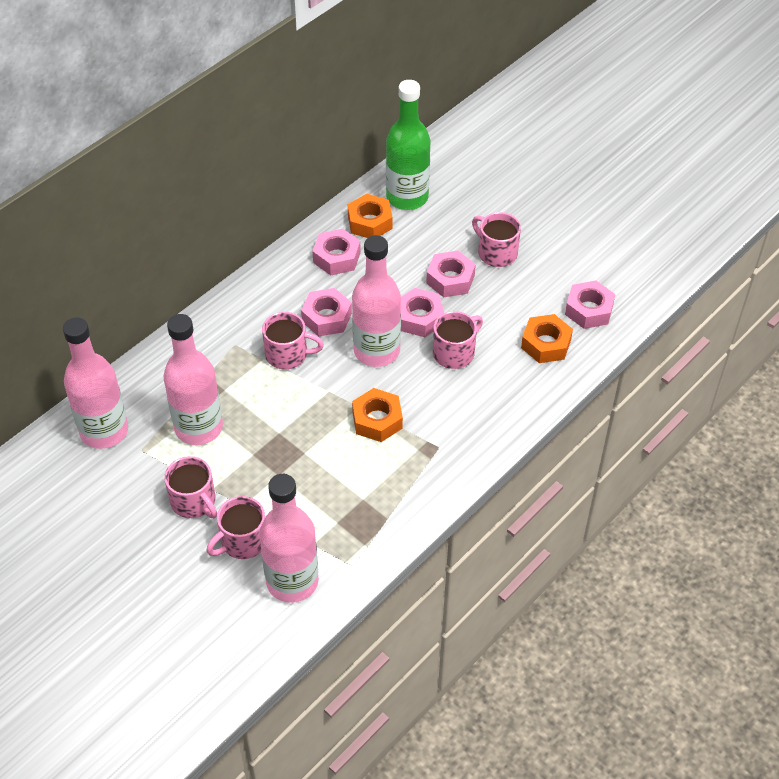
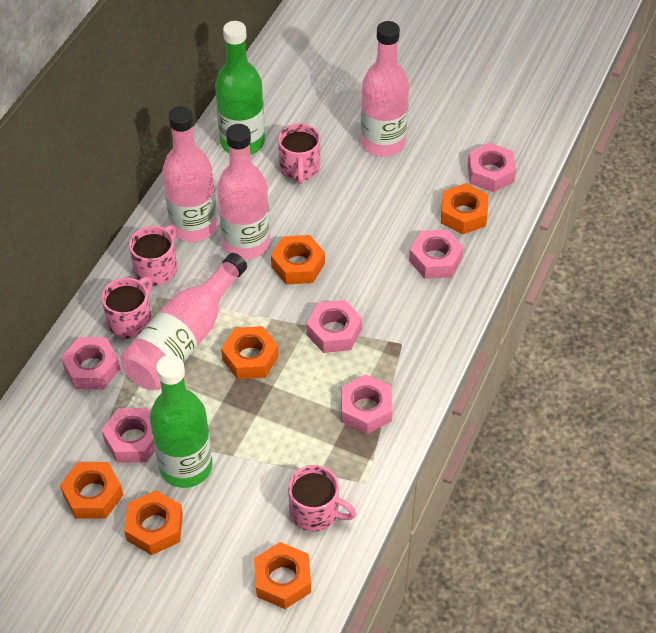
green bottle: [386,80,431,210] = 1 -> [150,355,213,488] [215,21,265,155] = 2
orange nut: [348,194,393,238] [352,388,403,442] [521,314,573,363] = 3 -> [60,462,123,519] [124,490,183,555] [221,326,279,379] [254,542,311,609] [271,235,325,285] [441,183,488,234] = 6
pink mug: [164,456,217,518] [206,496,265,559] [262,312,324,369] [433,311,483,369] [472,212,521,267] = 5 -> [101,277,152,339] [129,225,177,286] [278,123,320,184] [288,465,356,531] = 4
pink nut: [301,288,352,337] [313,229,361,275] [401,288,444,337] [426,251,476,298] [565,280,615,329] = 5 -> [61,337,120,389] [102,408,155,463] [306,300,362,353] [341,374,393,434] [409,230,464,279] [468,142,516,192] = 6

